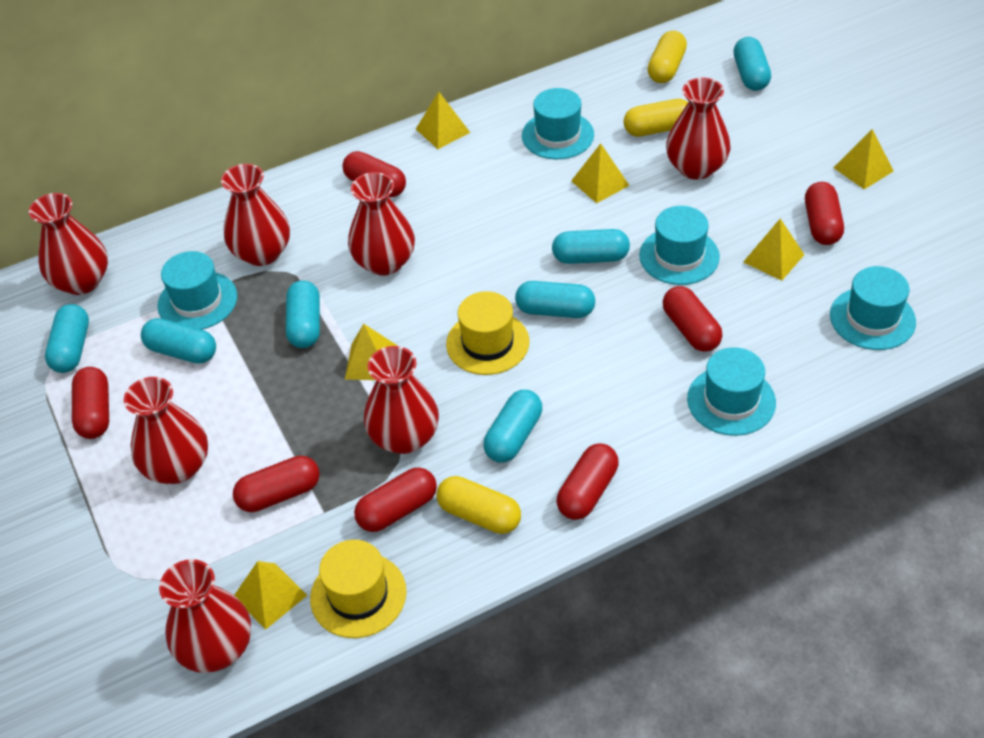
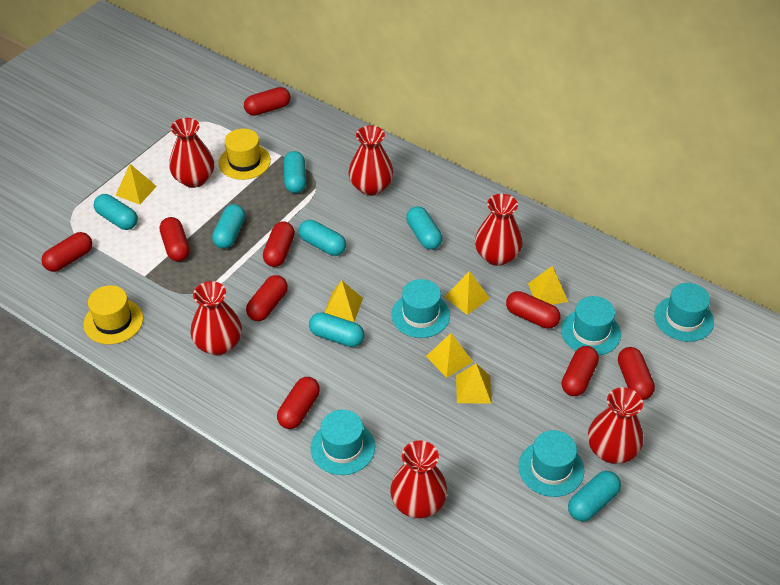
red capsule: [72,367,109,439] [233,456,320,512] [343,151,406,197] [354,468,437,532] [557,444,619,520] [663,286,722,352] [805,182,844,245] = 7 -> [41,232,92,272] [160,217,190,261] [244,87,291,116] [246,275,288,321] [263,222,295,267] [277,377,320,429] [506,291,560,328] [562,346,599,396] [618,347,655,400] = 9
red vase: [29,193,108,295] [124,377,208,484] [159,559,251,673] [221,164,290,266] [348,172,415,276] [364,346,439,454] [666,77,730,180] = 7 -> [169,118,214,188] [191,281,242,355] [348,125,394,196] [390,441,447,518] [475,194,523,266] [588,387,644,464] = 6
yellow capsule: [437,476,521,534] [623,99,688,137] [648,31,687,83] = 3 -> none = 0

